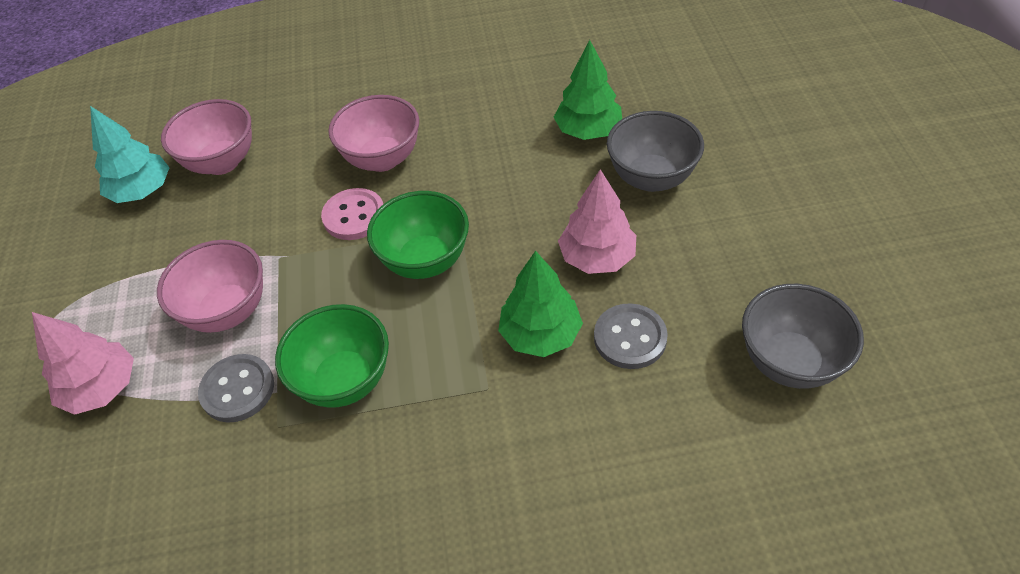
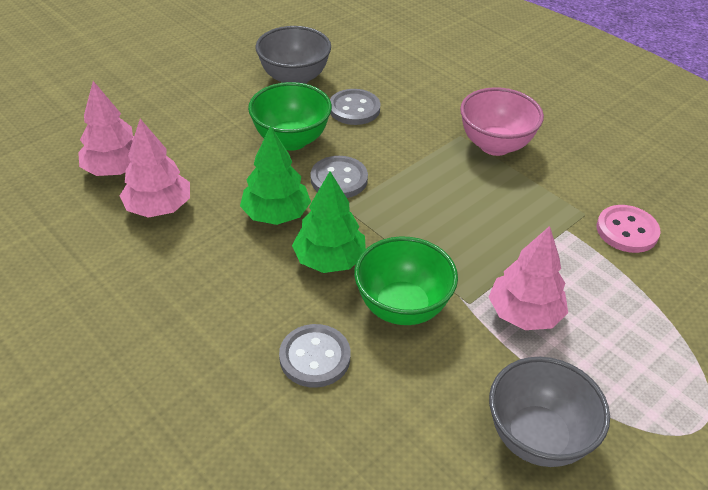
grey button: [198,354,274,423] [594,303,668,369] = 2 -> [279,324,351,388] [310,156,368,198] [330,89,380,125] = 3
pink bowl: [157,240,263,333] [161,99,252,175] [328,95,419,172] = 3 -> [460,87,544,156] = 1
pink tree: [32,312,134,415] [558,169,636,274] = 2 -> [78,81,134,176] [120,119,190,218] [489,226,568,330] = 3
turquoise tree: [90,106,170,203] = 1 -> none = 0

